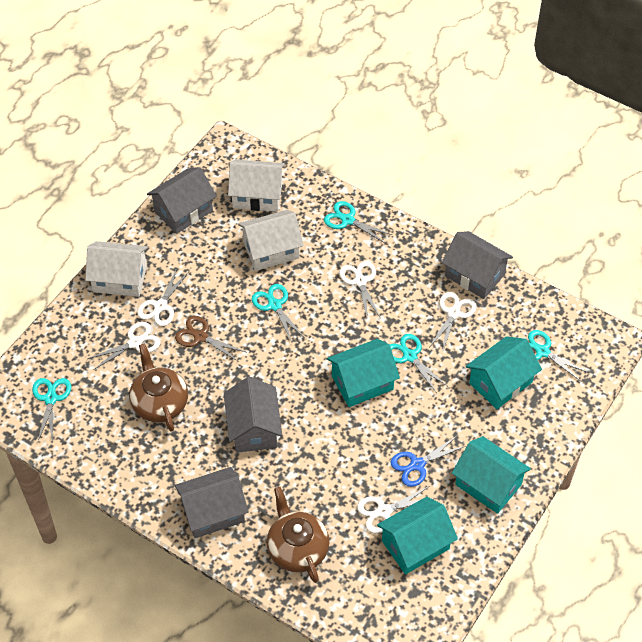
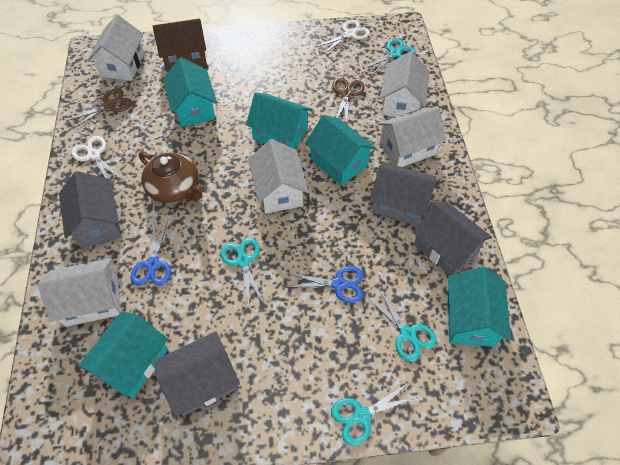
blue scissors: [391,435,466,487] = 1 -> [130,220,171,286] [285,266,363,303] = 2
brown house: none = 0 -> [153,19,207,72] = 1
brown scissors: [175,316,246,362] = 1 -> [66,88,132,129] [332,78,365,124] = 2
brown teapot: [129,343,188,432] [267,487,329,583] = 2 -> [139,152,204,204] = 1
turquoise house: [327,339,400,407] [377,497,458,574] [452,436,531,514] [466,336,542,409] = 4 -> [78,311,168,398] [163,57,217,127] [246,92,312,149] [305,115,376,185] [448,267,511,347] = 5
turquoise scissors: [32,378,71,443] [252,284,305,342] [324,201,392,244] [389,334,447,393] [528,330,590,382] = 5 -> [221,238,264,306] [331,383,418,446] [363,39,416,76] [366,289,437,362] = 4
white house: [85,241,148,297] [228,159,285,212] [238,210,304,271] = 3 -> [38,258,120,327] [87,15,144,81] [248,139,309,214] [378,107,446,167] [380,51,430,117] = 5
white scissors: [88,322,161,370] [137,268,189,326] [339,261,381,319] [357,486,436,533] [430,292,476,353] = 5 -> [71,136,121,179] [317,20,370,54] = 2

